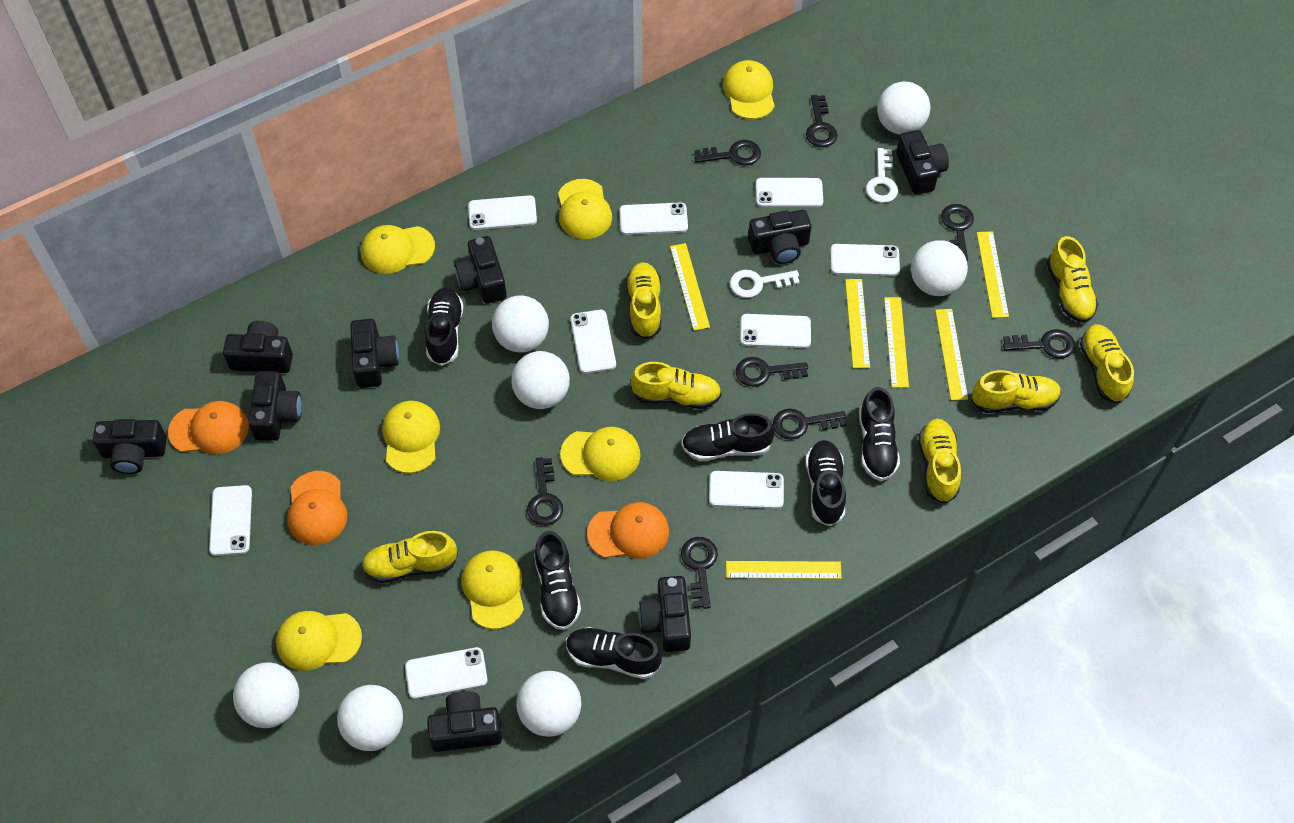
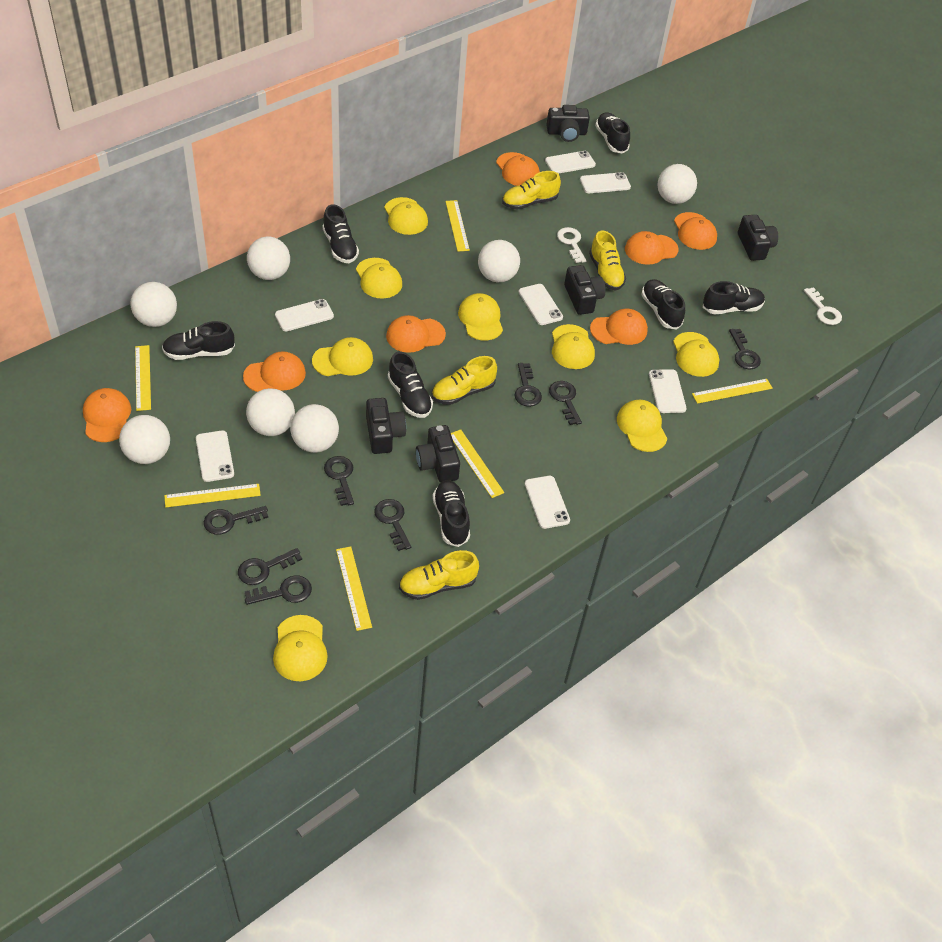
black camera: [93,419,167,474] [223,321,293,373] [248,371,302,441] [350,319,399,388] [427,691,502,752] [455,236,507,304] [639,576,691,652] [748,210,811,264] [896,130,949,195] = 9 -> [366,398,406,454] [416,425,460,482] [546,105,590,142] [564,265,606,315] [738,215,778,261] = 5
black shoe: [425,287,463,366] [534,531,581,630] [566,627,662,679] [681,413,775,461] [805,440,846,526] [859,387,900,481] = 6 -> [162,321,235,360] [322,204,359,263] [388,352,433,418] [433,480,470,547] [595,112,630,154] [641,279,685,329] [703,281,765,314] = 7
orange cap: [168,401,249,454] [287,471,347,545] [587,502,669,559] = 3 -> [83,388,131,442] [243,351,306,392] [386,315,446,353] [496,152,540,186] [590,309,648,345] [625,231,678,265] [674,212,717,250] = 7
white phone: [209,485,252,556] [405,647,488,699] [468,195,537,230] [571,310,616,374] [620,202,688,235] [709,471,784,509] [740,314,811,348] [756,178,823,207] [830,244,900,276] = 9 -> [196,430,234,482] [275,299,334,331] [519,284,563,325] [525,476,570,529] [545,151,596,174] [580,172,631,193] [649,369,686,413] = 7
yellow cap: [276,611,362,671] [361,225,435,274] [382,401,440,473] [462,550,524,629] [558,179,612,239] [560,427,640,481] [723,60,775,119] = 7 -> [273,615,328,681] [312,337,373,376] [356,258,402,299] [384,197,428,235] [458,293,503,341] [552,324,595,369] [617,400,667,452] [673,332,719,377] = 8
yellow shoe: [361,531,458,583] [626,262,661,339] [631,362,722,409] [918,419,961,504] [971,370,1061,413] [1047,236,1098,323] [1080,324,1134,404] = 7 -> [399,550,479,600] [432,356,497,405] [502,171,561,210] [589,231,626,291] = 4

